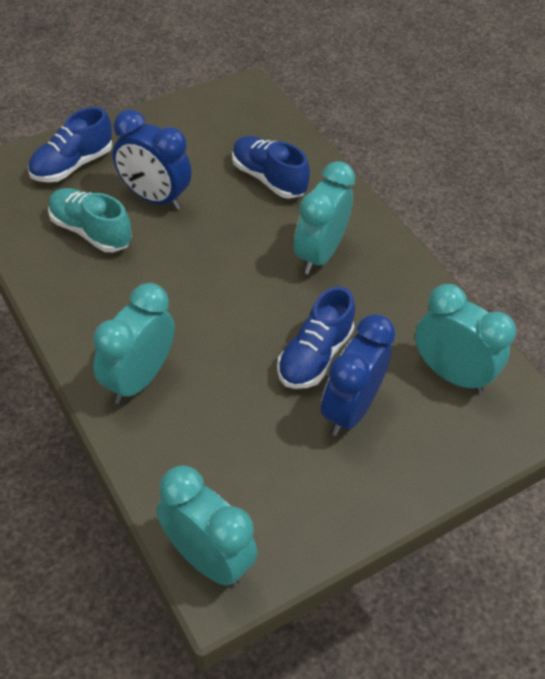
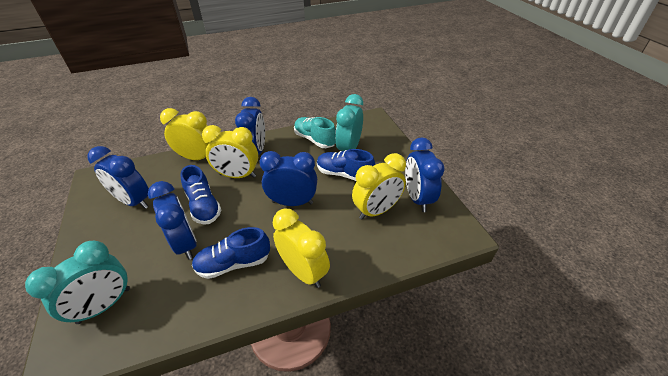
blue clock: [113,110,192,210] [321,314,395,436] = 2 -> [87,146,149,209] [148,181,197,260] [235,97,265,155] [259,151,317,206] [405,138,445,212] = 5
turquoise clock: [93,283,175,404] [156,465,257,586] [294,161,355,274] [415,284,516,393] = 4 -> [25,241,130,324] [335,94,363,151] = 2
yellow clock: none = 0 -> [160,108,209,160] [202,125,258,178] [273,209,330,288] [352,153,406,220] = 4

